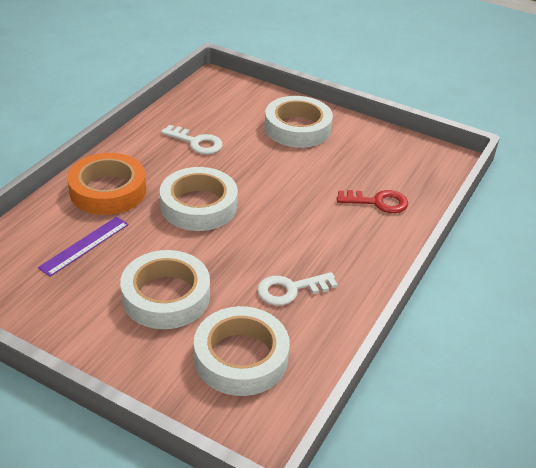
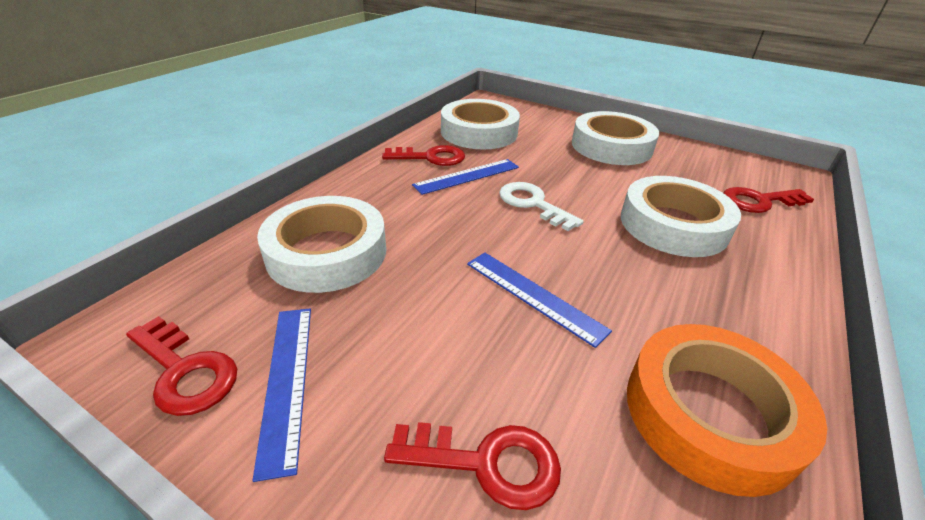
blue ruler: none = 0 -> [252,309,311,482] [412,159,519,195] [467,253,612,348] = 3
purple ruler: [38,217,129,277] = 1 -> none = 0
red key: [337,190,408,213] = 1 -> [126,316,237,416] [382,145,465,166] [384,422,561,510] [724,187,814,213] = 4
white key: [161,125,223,154] [257,272,338,305] = 2 -> [499,182,584,231] = 1

